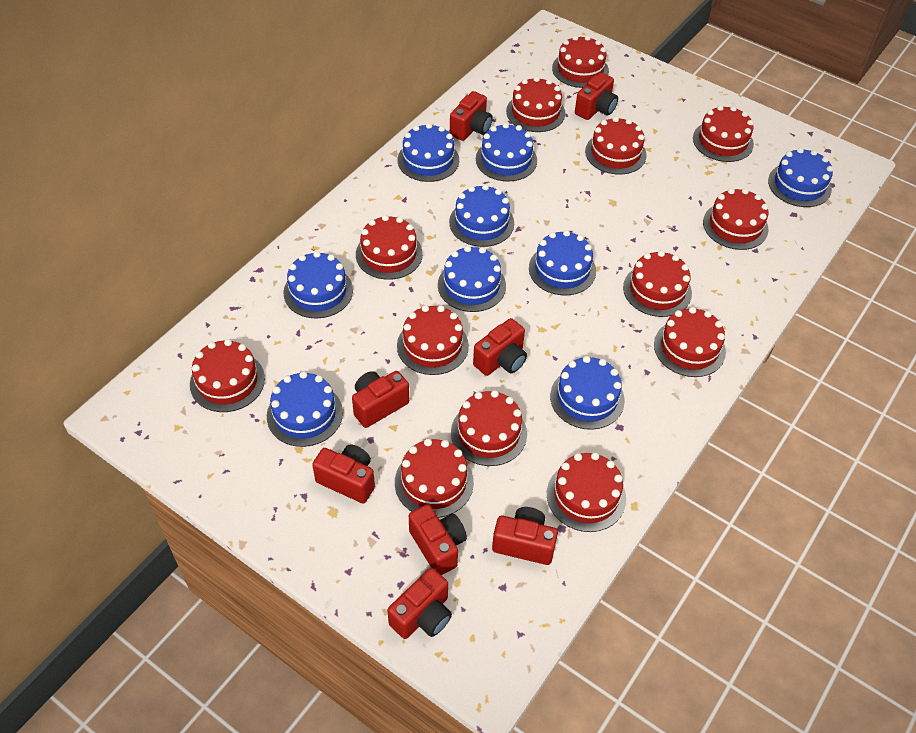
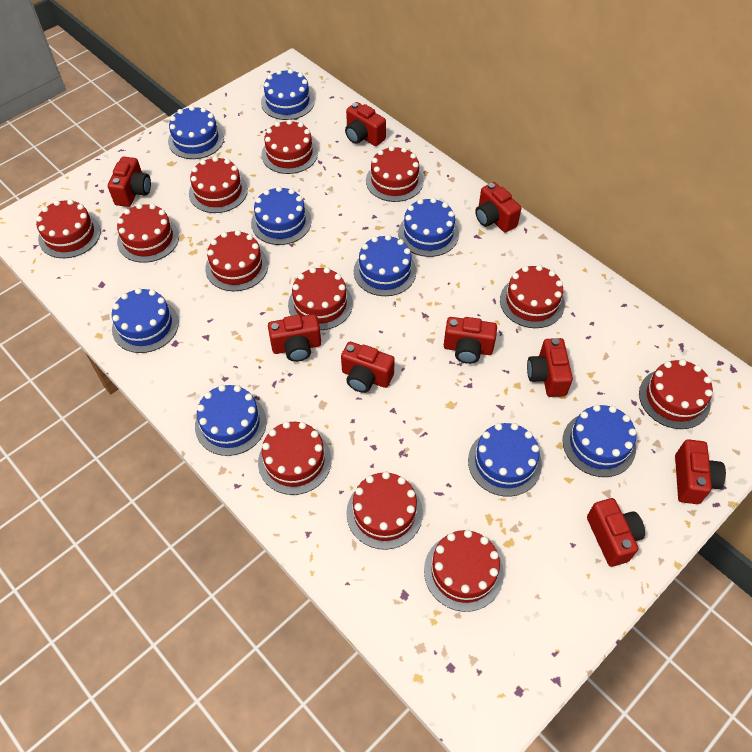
red cake: [190,339,265,412] [356,215,423,280] [395,439,474,518] [397,305,469,375] [451,390,527,466] [506,77,565,132] [547,452,626,532] [552,35,609,88] [585,117,647,175] [623,250,692,317] [654,307,726,377] [693,105,754,162] [703,188,769,250] = 13 -> [36,199,101,258] [117,203,179,263] [189,156,248,213] [205,230,268,291] [258,421,332,495] [261,119,318,174] [288,267,353,330] [346,472,423,550] [366,146,424,202] [424,530,504,612] [500,265,565,328] [639,359,713,429] = 12
red camera: [312,445,375,504] [352,371,409,428] [388,568,452,639] [409,504,467,575] [450,91,493,141] [473,318,527,376] [492,507,558,565] [575,72,618,120] = 8 -> [108,157,151,207] [268,314,321,362] [341,342,395,393] [345,102,386,146] [444,317,497,364] [475,182,521,233] [527,338,573,397] [587,498,645,567] [675,439,726,504] = 9

